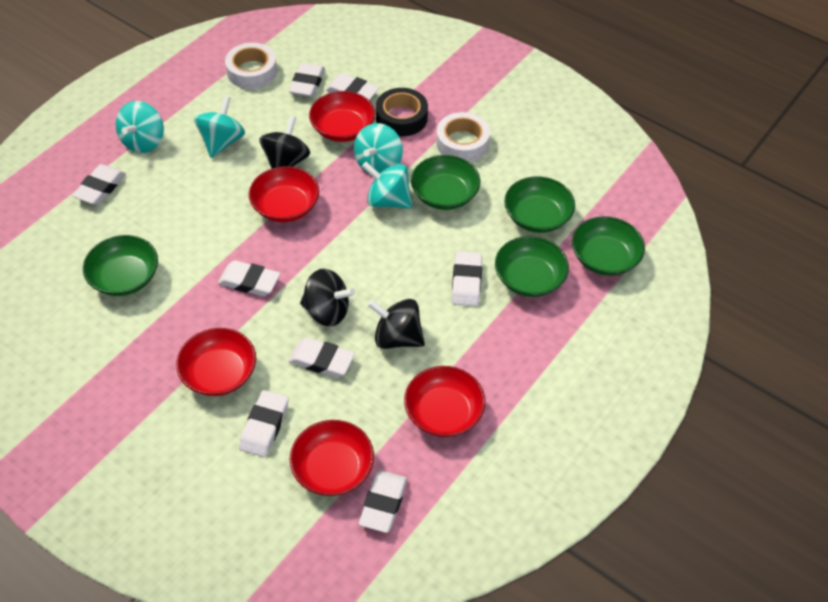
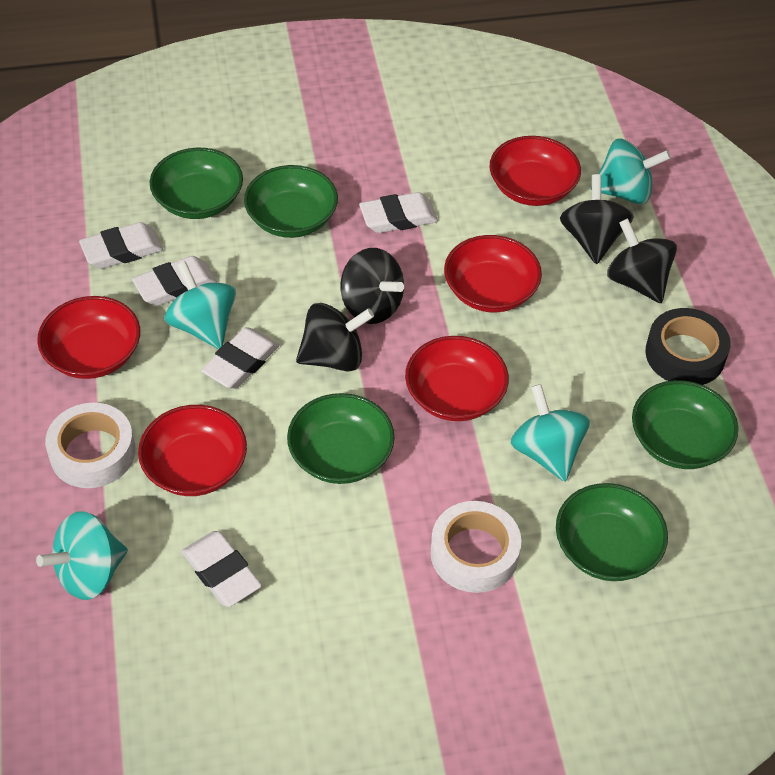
black spinning top: [259,115,310,169] [300,269,355,327] [368,299,425,349] = 3 -> [296,303,374,372] [341,248,404,324] [560,174,634,264] [607,218,677,303] = 4
white eraser: [72,164,126,205] [218,260,280,296] [239,390,289,457] [289,63,325,97] [289,337,355,378] [326,73,379,100] [359,470,407,533] [452,251,482,307] = 8 -> [79,222,163,269] [132,256,217,306] [182,531,262,607] [201,327,279,389] [359,192,438,233] = 5

